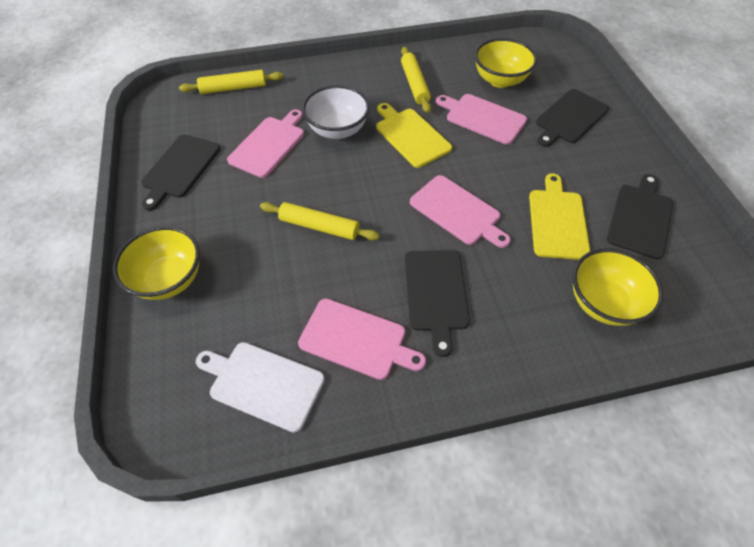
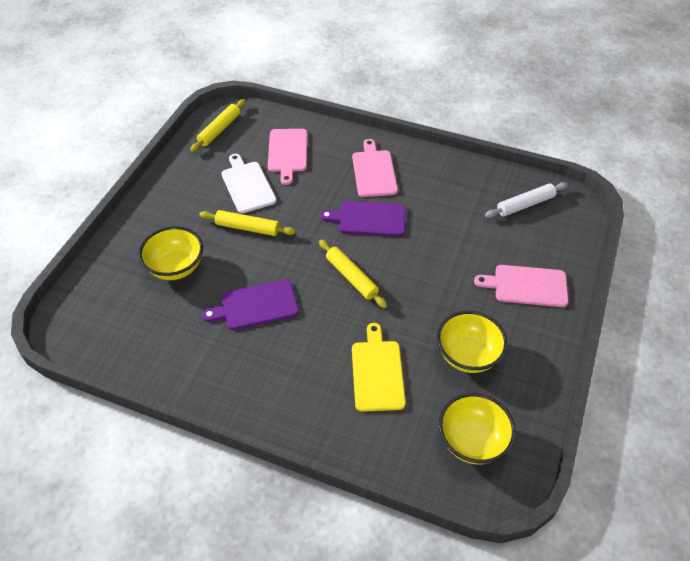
black cutting board: [141,134,220,211] [405,250,470,357] [536,89,609,147] [607,174,673,259] = 4 -> none = 0
pink cutting board: [227,109,304,178] [298,298,426,380] [410,175,511,248] [436,94,527,145] = 4 -> [268,129,307,185] [352,139,398,197] [474,265,568,307] = 3
purple cutting board: none = 0 -> [202,279,299,330] [320,201,406,236] = 2
white bowl: [302,85,370,139] = 1 -> none = 0
white rolling pin: none = 0 -> [485,182,568,218] = 1
yellow cutting board: [376,103,452,168] [529,173,590,260] = 2 -> [352,323,406,412] = 1

